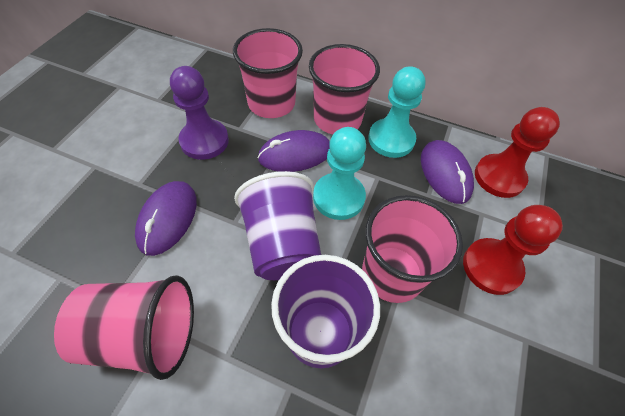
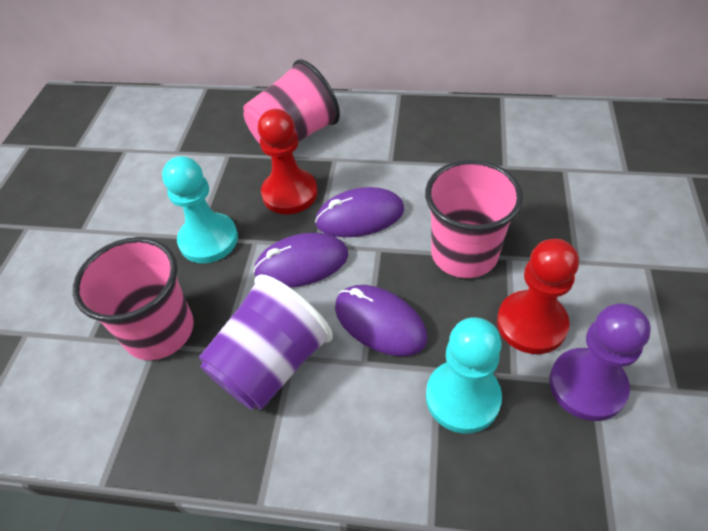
pink cup: [54,275,194,380] [233,28,303,118] [309,44,380,134] [362,195,463,303] = 4 -> [73,237,194,360] [243,60,340,144] [425,160,523,278] = 3
purple cup: [234,171,321,280] [271,255,380,368] = 2 -> [199,275,333,410] = 1

